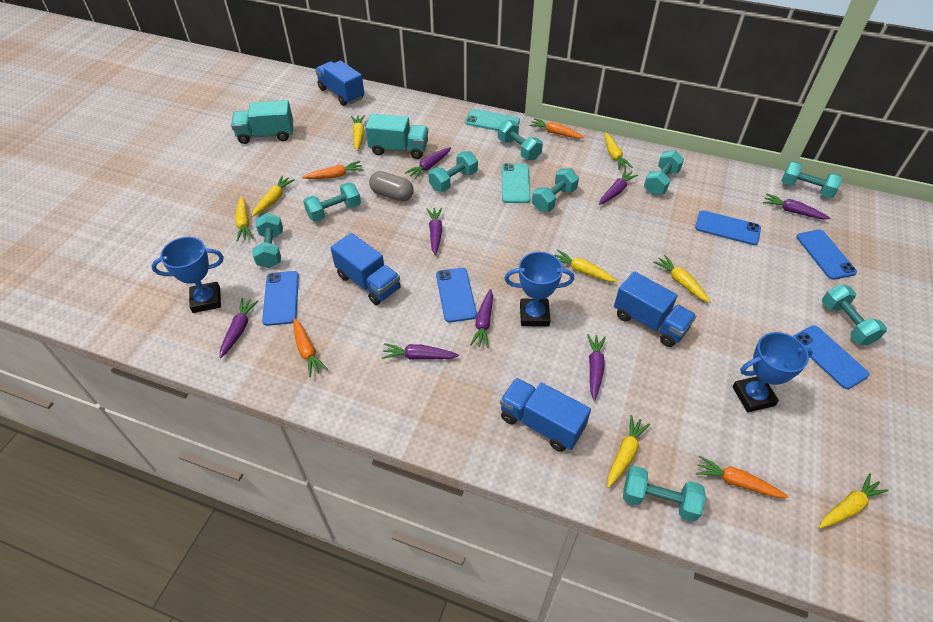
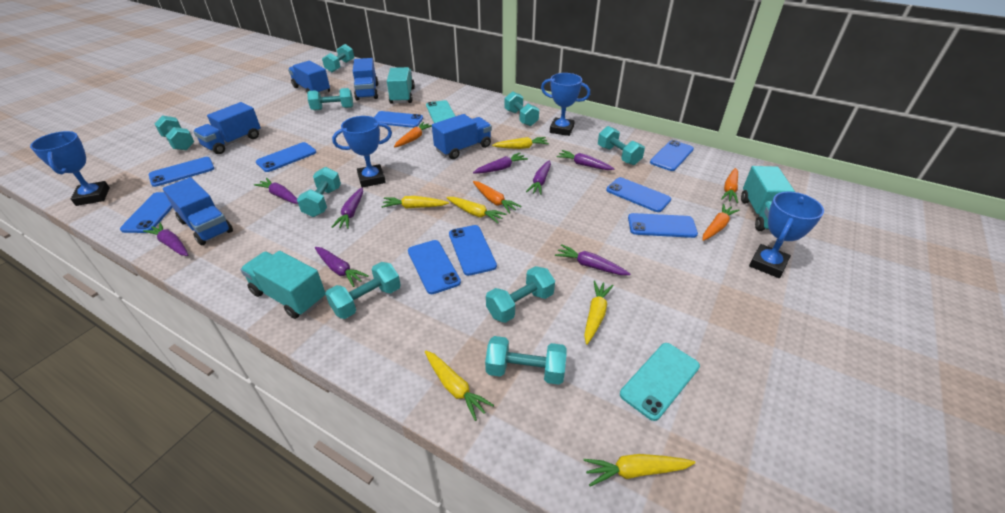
blue phone: [262,271,299,326] [436,268,477,322] [695,210,761,245] [793,325,869,389] [796,230,857,280] = 5 -> [120,192,173,233] [149,157,214,187] [256,142,316,172] [374,111,423,128] [408,240,461,294] [449,225,497,276] [606,177,671,212] [628,213,698,238] [650,140,694,171] = 9
blue trophy: [151,237,224,313] [504,252,574,326] [732,332,813,412] = 3 -> [30,131,110,206] [332,116,392,188] [541,73,590,136] [749,191,824,278] = 4
blue truck: [315,60,364,106] [330,233,401,305] [500,378,591,452] [614,271,696,347] = 4 -> [163,177,233,245] [193,102,261,154] [288,61,330,95] [353,58,378,101] [432,114,492,159] = 5
grey capsule: [369,171,414,202] = 1 -> none = 0
turquoise truck: [231,100,293,144] [365,114,428,159] = 2 -> [240,251,325,319] [387,67,415,104] [741,166,795,231] = 3
yellow carrot: [235,196,253,242] [252,176,295,217] [351,115,365,151] [554,250,617,282] [604,132,632,170] [608,415,650,488] [653,255,711,303] [819,473,889,529] = 8 -> [381,196,449,209] [425,350,494,421] [446,197,506,223] [492,137,549,149] [583,454,695,487] [584,280,613,345] = 6

